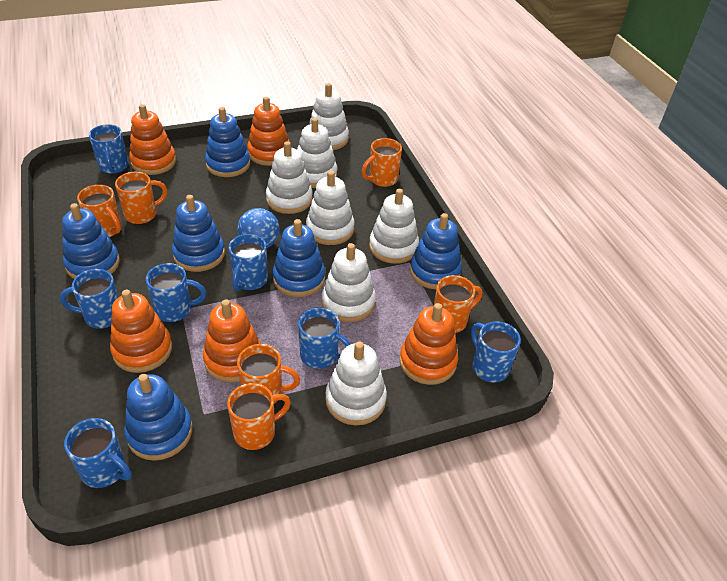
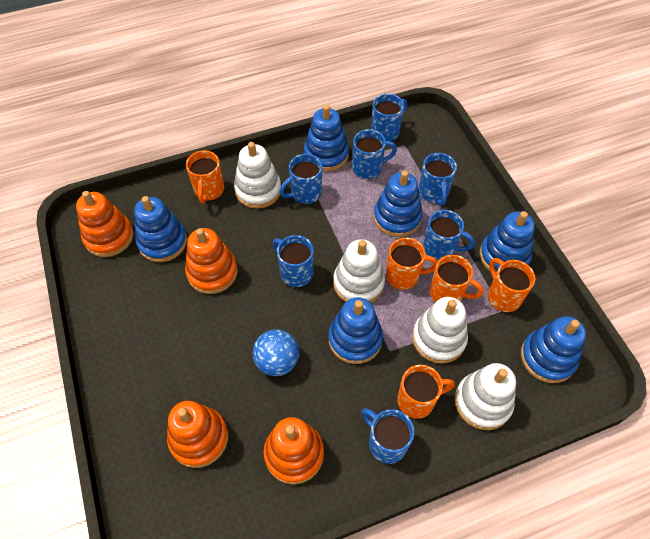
orange mug: [77,185,122,237] [115,172,167,224] [227,383,291,450] [237,344,300,404] [361,138,402,187] [434,275,483,333] = 6 -> [186,150,224,203] [386,238,438,290] [397,365,455,419] [430,255,484,302] [488,258,535,312] = 5
orange stacking toy: [110,290,172,373] [129,104,176,175] [203,299,261,383] [247,97,290,166] [399,303,458,385] = 5 -> [76,191,134,257] [167,401,228,468] [185,228,238,294] [263,417,324,484] = 4
white stacking toy: [266,141,313,214] [297,118,337,188] [306,171,355,245] [309,83,349,150] [322,243,376,322] [325,341,387,426] [369,189,419,264] = 7 -> [234,142,281,209] [333,239,385,303] [412,297,468,364] [455,363,516,430] = 4

